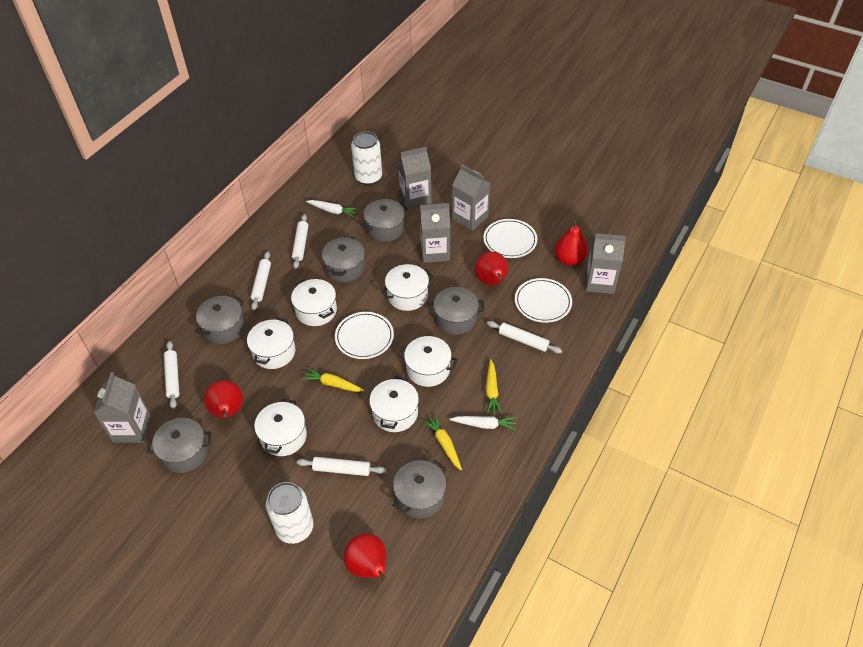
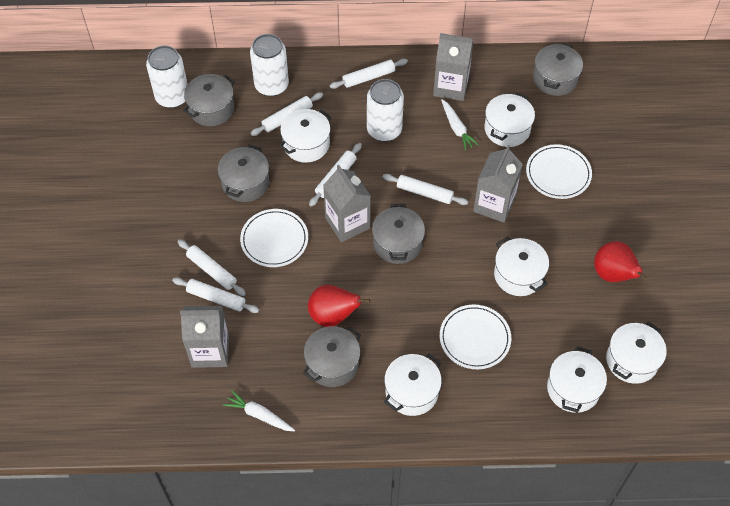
grey carton: [94,372,151,443] [398,147,431,209] [420,203,450,263] [452,164,490,231] [586,233,626,294] = 5 -> [180,306,229,368] [323,165,371,242] [433,33,473,101] [473,145,523,223] = 4
grey pot: [147,418,211,473] [195,296,245,344] [322,236,365,282] [360,199,408,242] [393,460,446,519] [428,287,484,335] = 6 -> [183,74,235,126] [218,145,269,202] [303,326,361,387] [372,204,425,264] [533,43,583,96] = 5
red pear: [204,380,243,418] [344,534,387,582] [475,252,508,285] [555,219,588,266] = 4 -> [308,285,370,327] [594,241,648,282] = 2
white can: [266,482,314,544] [351,131,382,185] = 2 -> [146,46,188,108] [250,34,289,96] [367,79,404,142] = 3
white rolling pin: [164,341,179,409] [251,251,271,310] [292,214,308,269] [297,457,386,476] [487,321,562,354] = 5 -> [172,277,259,313] [178,239,246,296] [250,92,323,136] [309,143,362,207] [330,59,408,89] [383,174,468,205] = 6
yellow carrot: [302,368,364,392] [423,414,462,470] [486,359,502,414] = 3 -> none = 0

